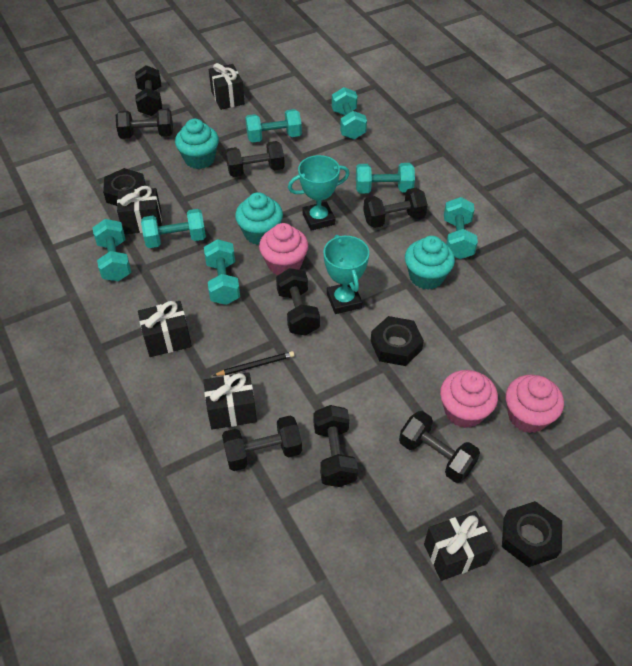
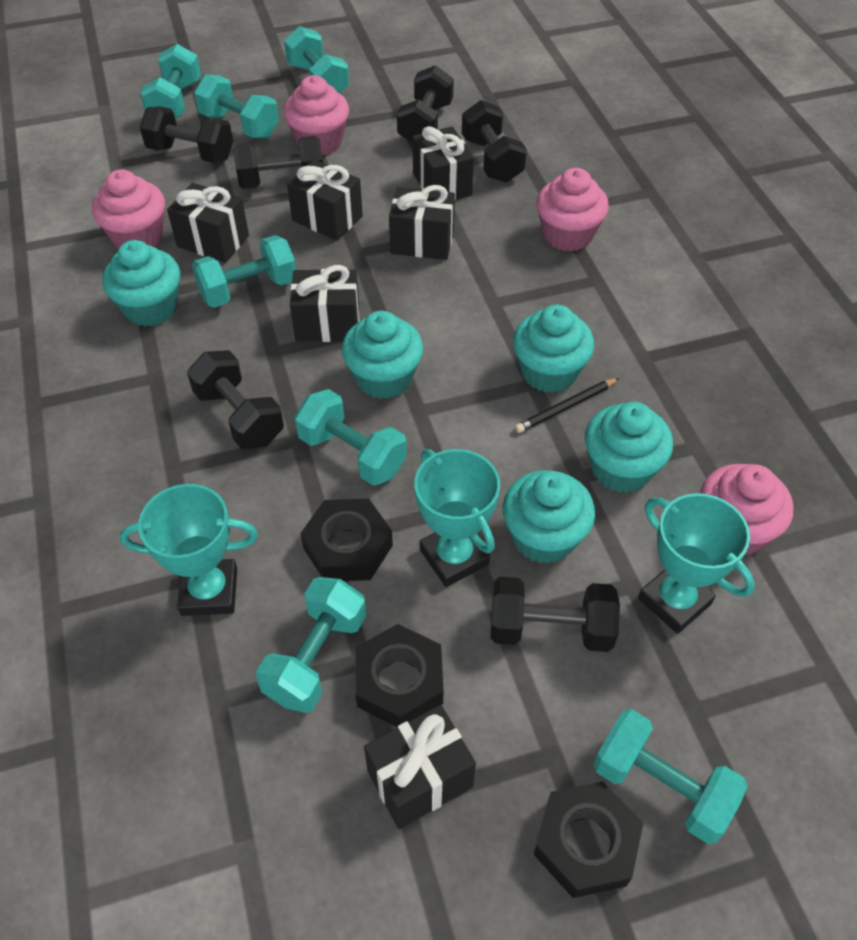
black dumbbell: [116,109,173,139] [135,65,162,116] [222,416,302,471] [225,141,285,177] [276,268,320,336] [314,405,358,487] [363,188,428,228] [399,411,480,483] = 8 -> [140,106,233,163] [187,350,284,449] [233,136,323,189] [397,65,454,143] [462,100,527,182] [490,577,620,652] = 6
black gift: [117,186,162,234] [138,301,192,357] [203,372,257,430] [209,63,245,110] [424,511,495,581] = 5 -> [167,183,249,263] [287,160,363,241] [290,265,359,342] [364,705,476,829] [389,185,455,260] [412,126,474,200] = 6
pink cupcake: [259,223,308,275] [440,370,498,428] [506,375,564,433] = 3 -> [92,169,165,249] [283,75,349,155] [537,168,609,251] [700,464,794,555] = 4
turquoise cupcake: [175,119,219,169] [235,192,283,245] [405,236,455,290] = 3 -> [102,240,180,326] [342,311,423,399] [503,470,595,564] [513,305,594,393] [585,402,673,493] = 5
turquoise trophy: [288,155,350,231] [324,235,369,314] = 2 -> [120,484,258,616] [414,449,500,587] [638,493,755,634] = 3

